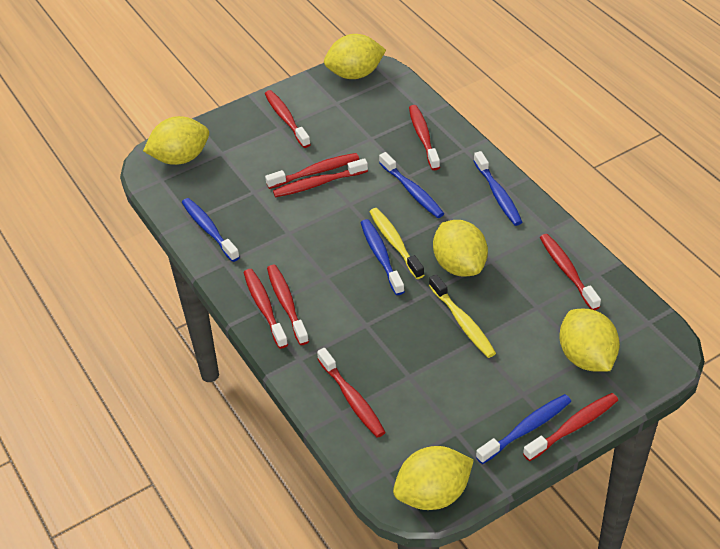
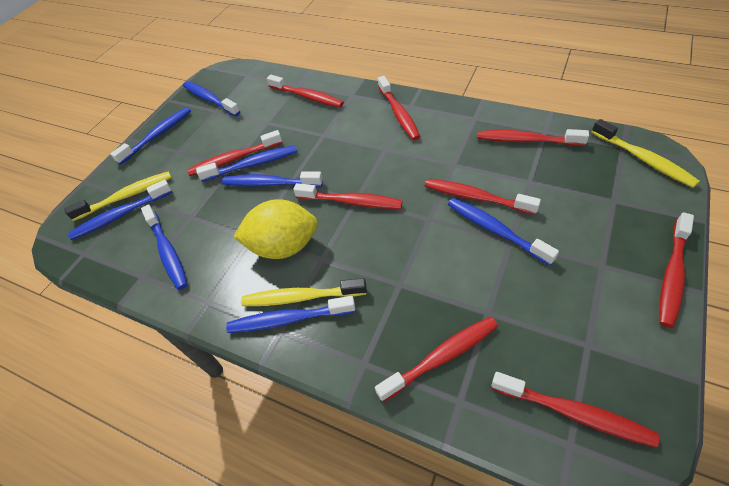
blue toothbrush: [182,198,240,262] [361,219,405,295] [379,152,444,218] [474,151,522,226] [476,394,571,464] = 5 -> [68,179,172,240] [110,107,191,165] [141,204,188,290] [183,81,240,116] [196,145,297,182] [222,171,323,187] [226,296,355,333] [448,198,559,265] = 8
yellow lemon: [143,116,209,165] [324,34,386,79] [393,446,474,510] [433,220,488,277] [560,309,620,372] = 5 -> [233,199,318,259] = 1
yellow toothbrush: [370,208,424,279] [429,274,496,358] = 2 -> [64,171,172,221] [241,278,367,306] [592,119,700,188] = 3

